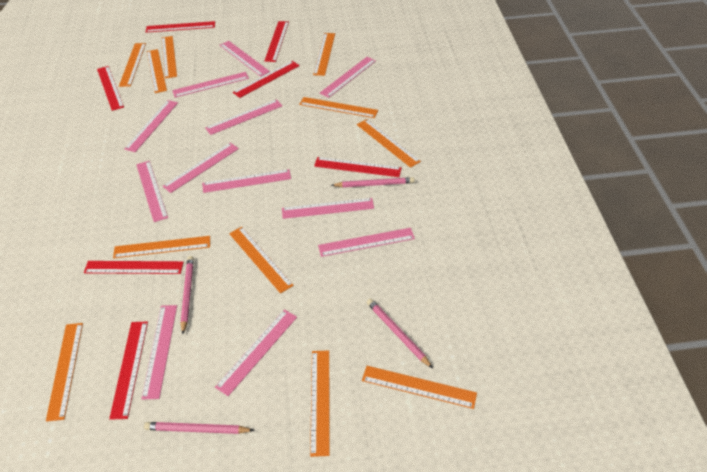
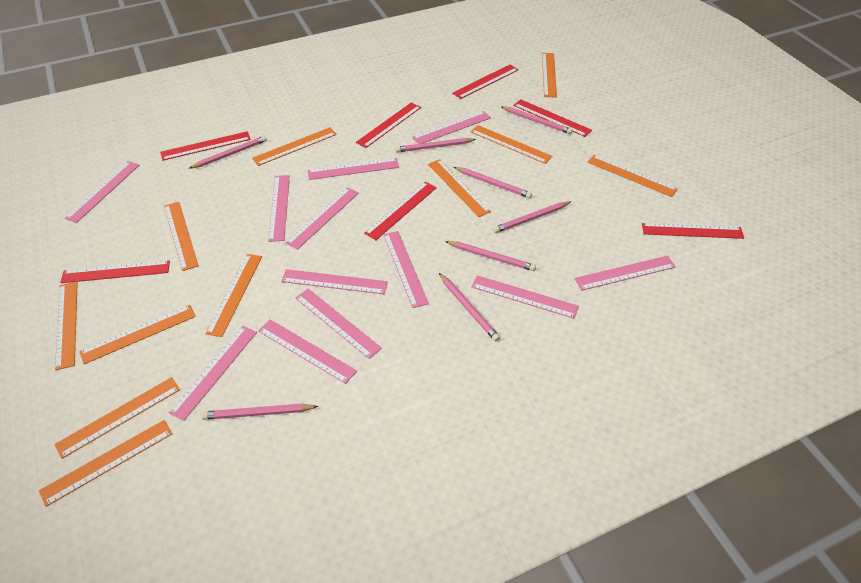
pink pencil: [144,422,254,434] [180,256,194,334] [331,177,415,188] [367,299,433,369] = 4 -> [189,136,267,169] [201,404,318,420] [395,138,476,153] [439,273,500,341] [445,241,536,271] [454,167,532,198] [493,201,571,233] [501,106,573,134] = 8

